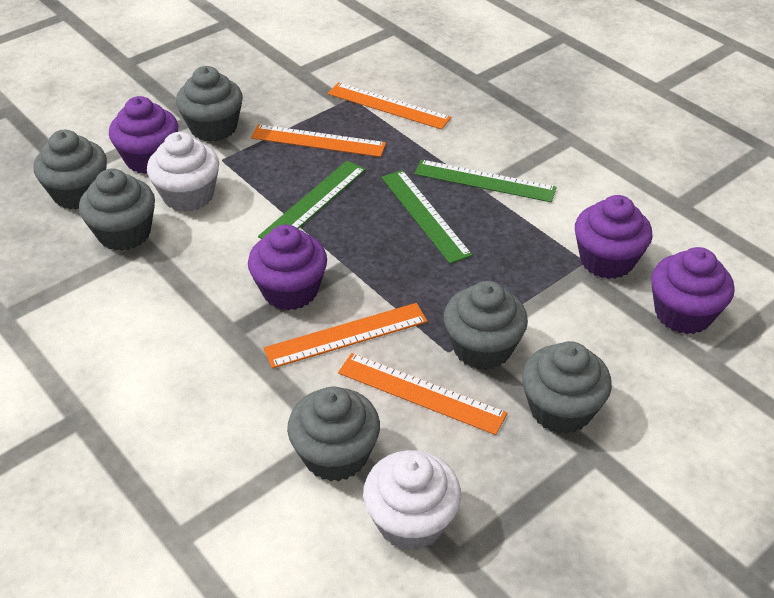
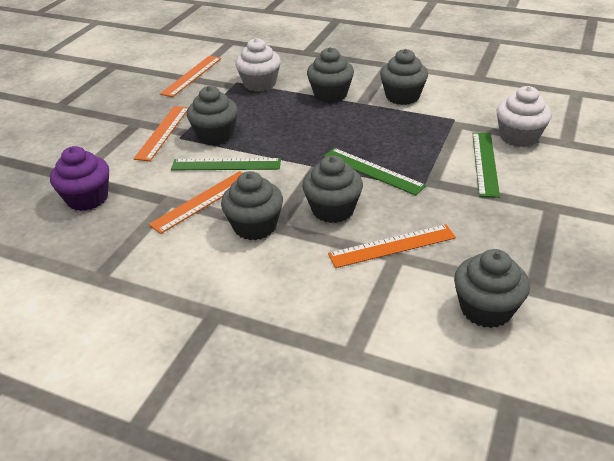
purple cupcake: [109,96,178,174] [248,224,327,310] [575,195,653,279] [651,247,735,334] = 4 -> [50,146,109,211] = 1

